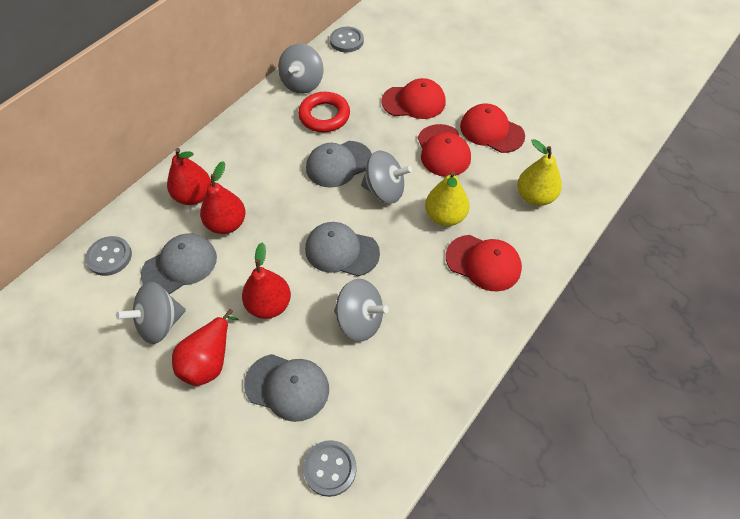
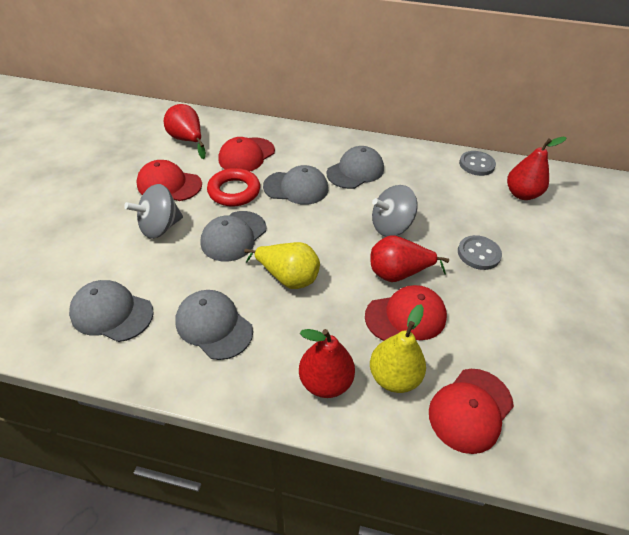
grey button: [85,236,132,276] [303,440,357,497] [330,27,364,52] = 3 -> [458,235,502,270] [459,151,496,176] = 2
grey cap: [141,233,217,294] [244,354,329,422] [305,222,380,276] [306,141,372,188] = 4 -> [69,280,154,342] [175,290,253,360] [201,211,266,262] [263,165,328,205] [326,146,384,189] = 5
grey spinning top: [116,281,186,344] [278,44,324,94] [334,279,389,341] [361,150,412,204] = 4 -> [124,184,183,239] [372,185,418,237] = 2

